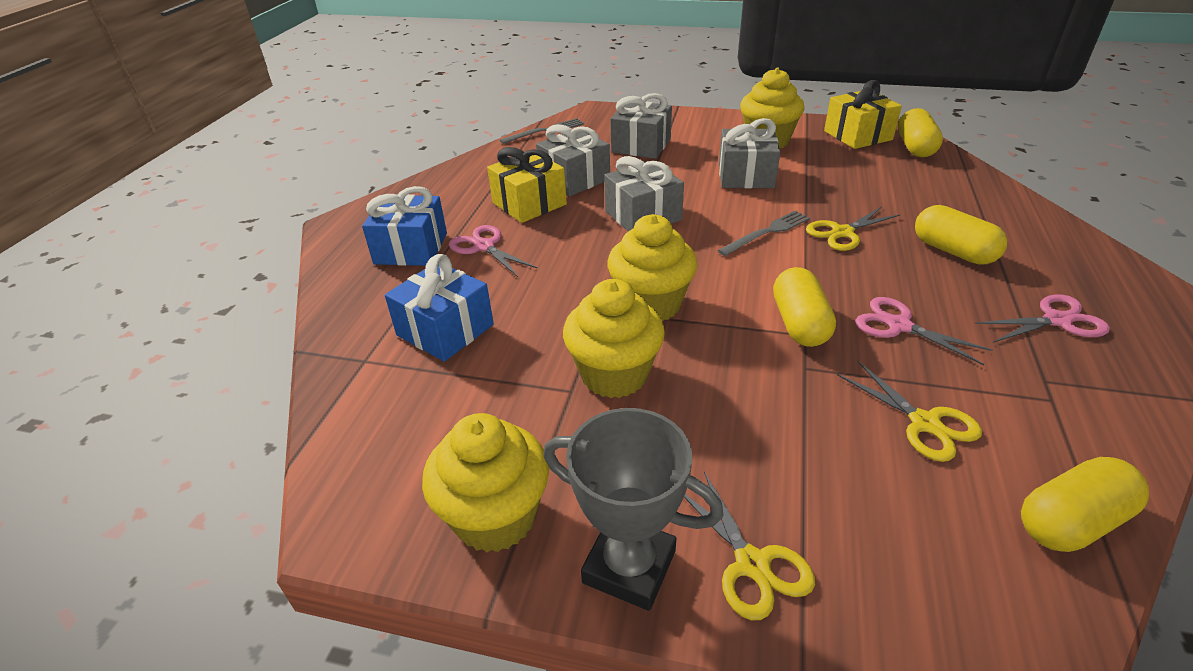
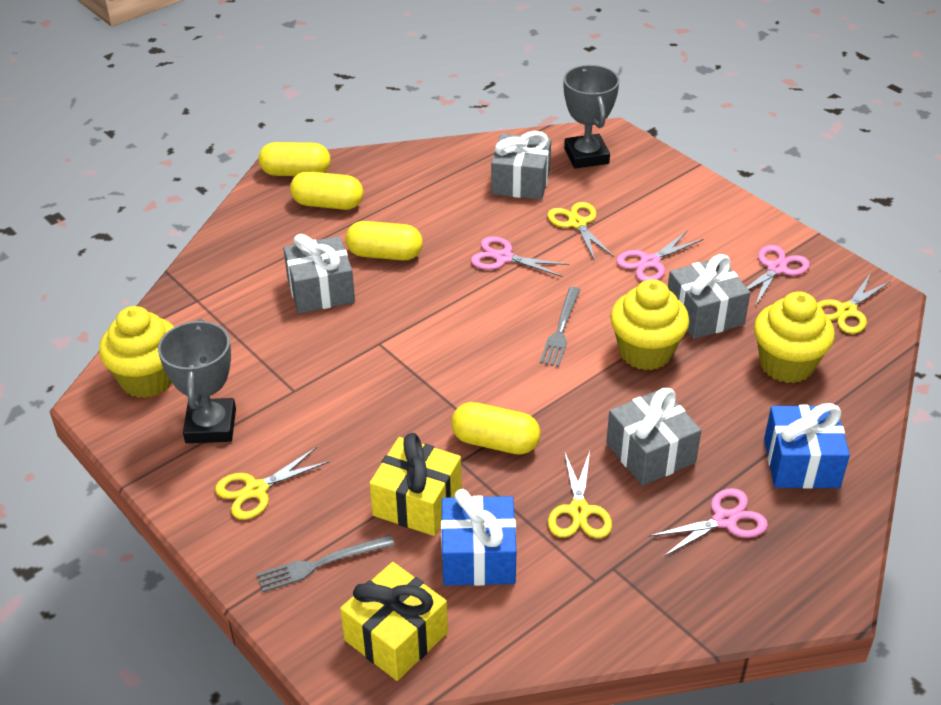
grey trophy: [543,408,723,611] = 1 -> [158,319,236,443] [564,65,619,169] = 2
pink scissors: [449,225,537,277] [855,297,993,365] [975,294,1110,343] = 3 -> [471,236,569,277] [616,230,704,282] [649,488,768,557] [747,245,810,307] = 4
yellow cupcake: [422,413,549,553] [563,279,665,398] [607,214,698,322] [740,68,805,149] = 4 -> [99,306,174,398] [610,279,689,370] [754,291,835,383] = 3
yellow scissors: [684,472,815,620] [806,207,901,251] [837,360,982,462] = 3 -> [215,447,330,520] [547,202,614,261] [548,451,612,538] [817,273,891,334] = 4

